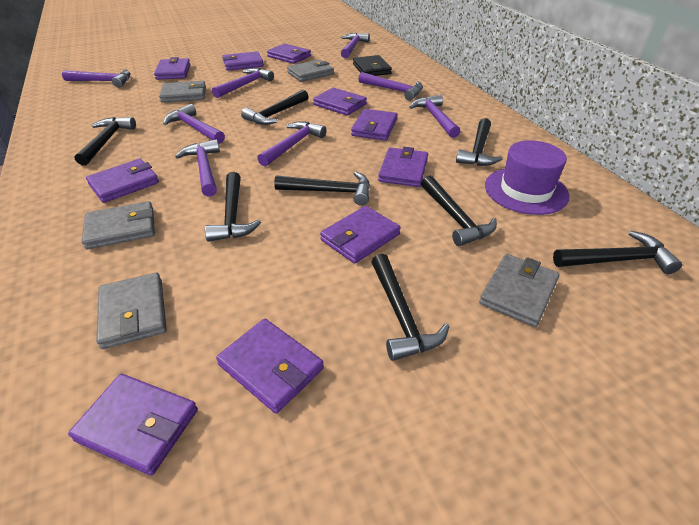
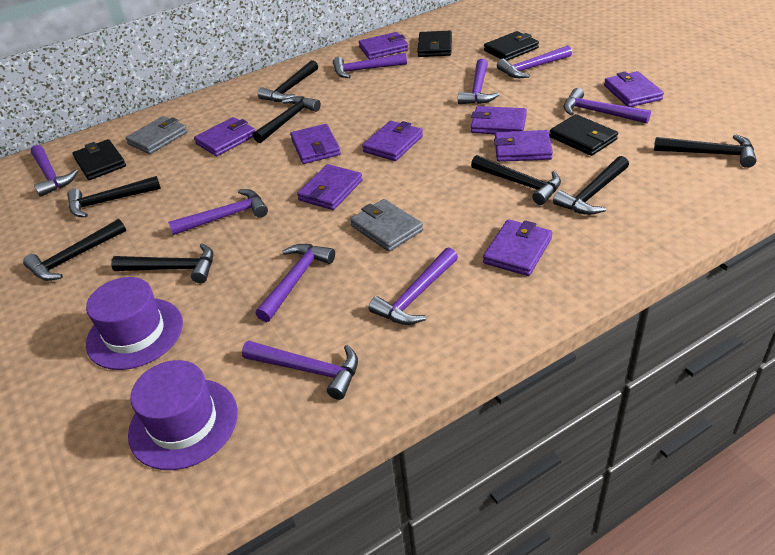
black wallet: [353,55,392,76] = 1 -> [72,139,126,180] [417,31,452,57] [484,31,539,61] [549,114,618,156] = 4
grey wallet: [82,201,155,249] [96,273,167,349] [159,81,206,103] [287,59,334,82] [479,254,560,327] = 5 -> [125,116,188,154] [350,199,423,252] = 2
purple hammer: [62,69,130,88] [163,104,225,144] [175,139,220,197] [212,68,274,98] [257,121,327,167] [341,33,370,58] [359,72,423,101] [409,95,460,138] = 8 -> [31,145,78,197] [168,189,268,235] [242,341,358,400] [255,244,335,322] [333,53,407,78] [369,247,458,325] [458,59,499,104] [497,45,572,78] [564,88,651,124] = 9
purple hat: [485,140,569,215] = 1 -> [86,277,183,370] [128,360,238,470] = 2
purple wallet: [68,374,198,475] [86,159,159,203] [154,57,190,80] [216,319,324,414] [222,51,264,71] [267,44,311,64] [313,88,367,116] [320,206,400,264] [351,109,397,141] [378,147,428,187] = 10 -> [194,117,255,156] [290,124,341,164] [297,164,363,210] [359,32,409,59] [362,121,423,161] [471,106,527,134] [483,219,552,276] [494,130,553,162] [604,71,664,107] = 9

